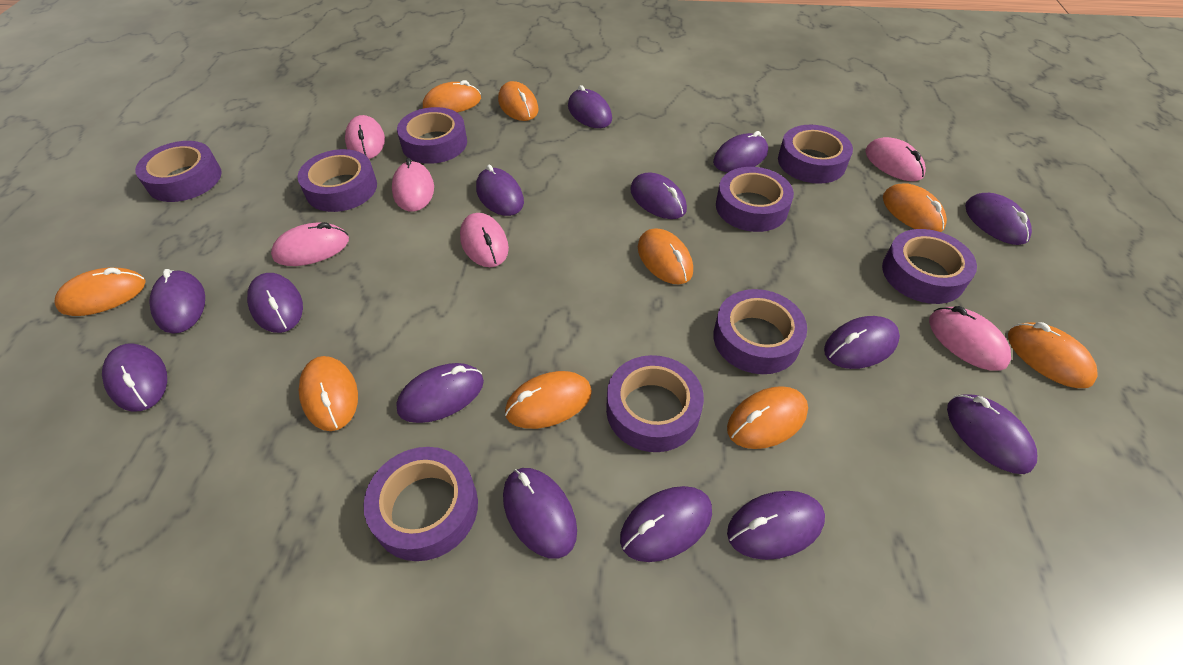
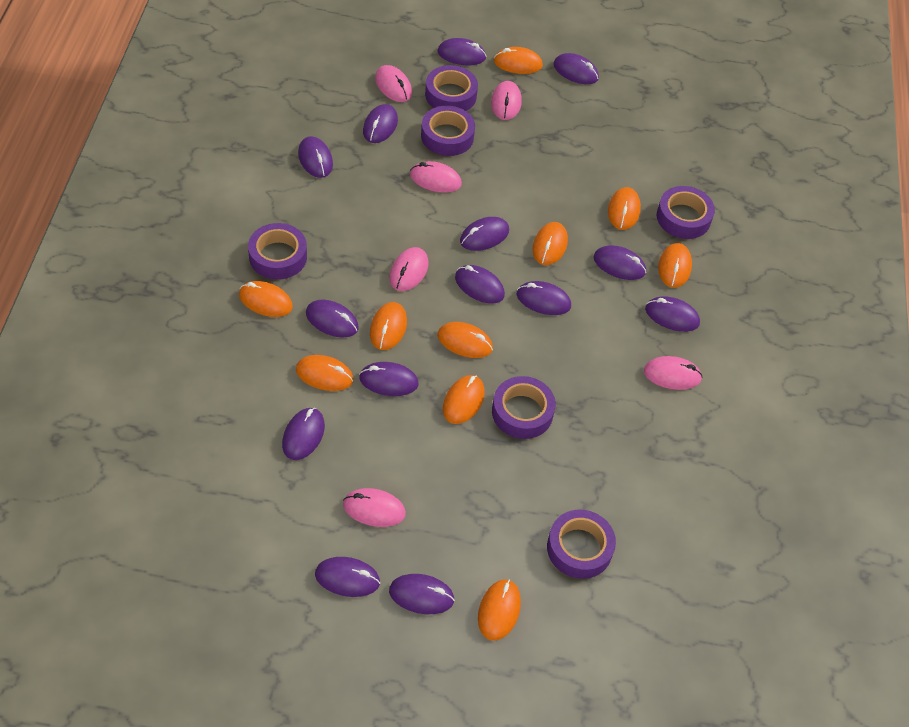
orange mouse: [54,267,146,316] [299,356,358,431] [423,80,481,113] [498,81,538,121] [505,371,592,429] [638,228,693,285] [727,386,808,449] [883,183,947,232] [1008,322,1098,388] = 9 -> [239,281,293,317] [296,355,354,391] [370,302,407,350] [437,322,493,358] [443,375,485,424] [478,579,521,641] [494,47,543,74] [532,222,568,265] [608,187,641,230] [658,243,692,288] = 10
purple tape: [135,141,222,202] [297,149,377,212] [363,447,478,561] [397,107,467,164] [606,355,704,452] [713,289,807,374] [716,167,794,232] [778,125,853,184] [882,229,977,304] = 9 -> [248,223,307,280] [421,106,475,156] [425,65,478,111] [492,376,556,439] [547,510,616,579] [657,186,715,239] = 6

